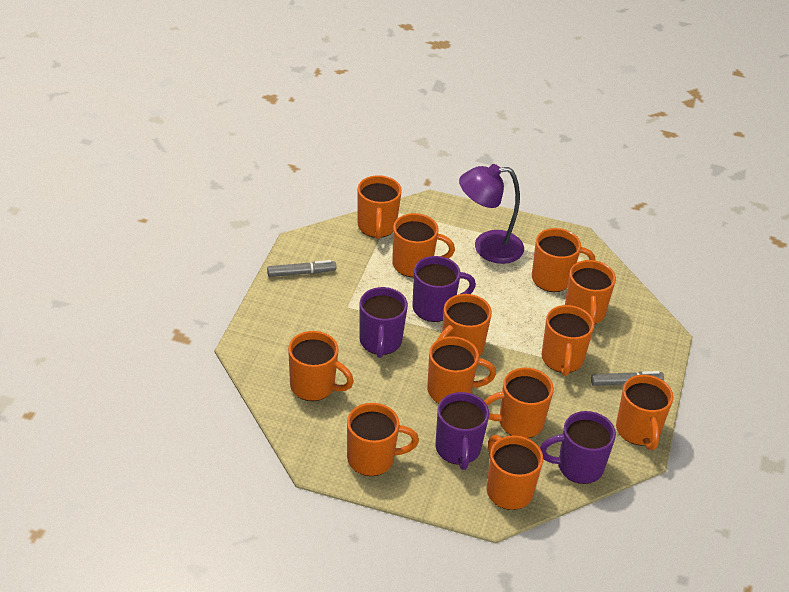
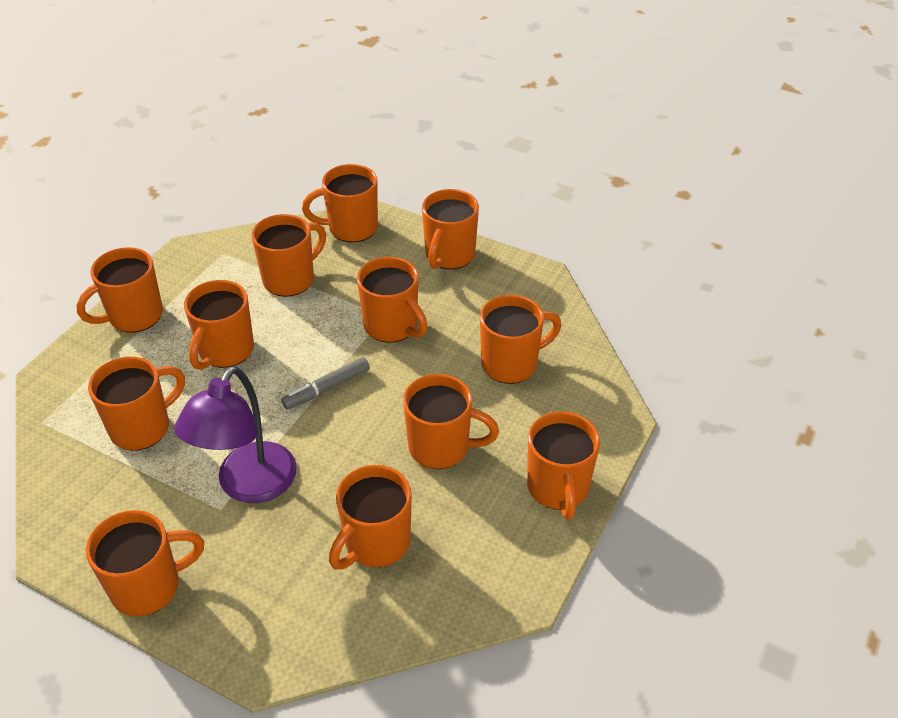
grey marker: [267,260,336,277] [591,371,664,386] = 2 -> [281,357,370,410] = 1
purple mug: [359,287,408,358] [412,256,476,322] [435,392,489,470] [540,411,616,484] = 4 -> none = 0

